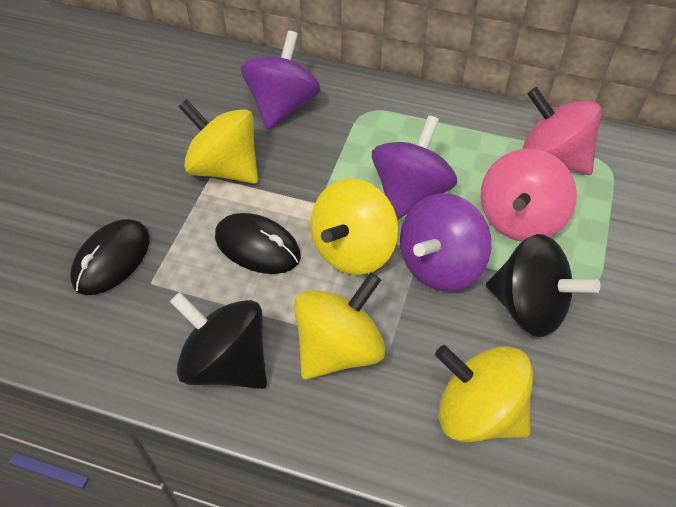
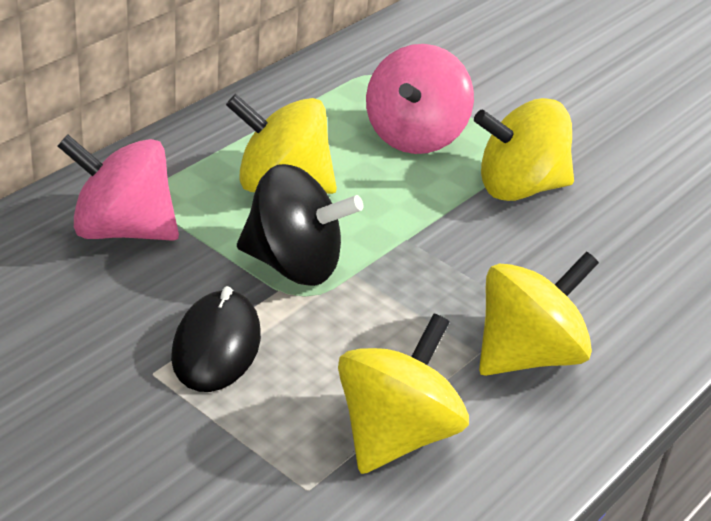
black mouse: [70,219,150,295] [215,213,301,274] = 2 -> [171,286,261,392] = 1
black spinning top: [170,292,267,389] [486,234,600,337] = 2 -> [237,164,363,286] = 1
purple spinning top: [241,30,321,130] [372,115,457,220] [400,193,491,291] = 3 -> none = 0

